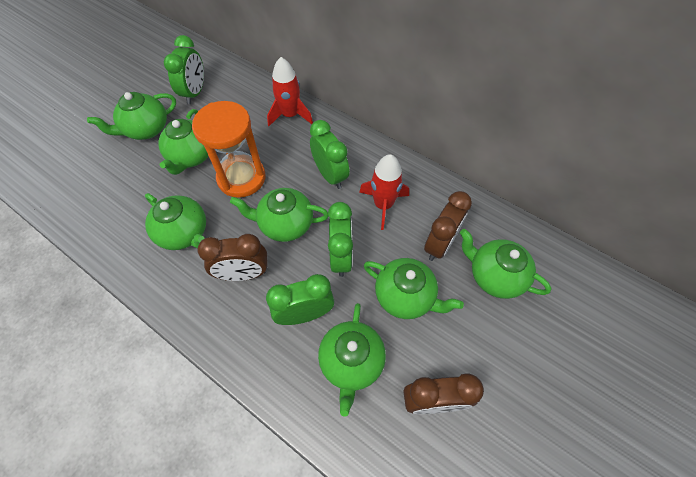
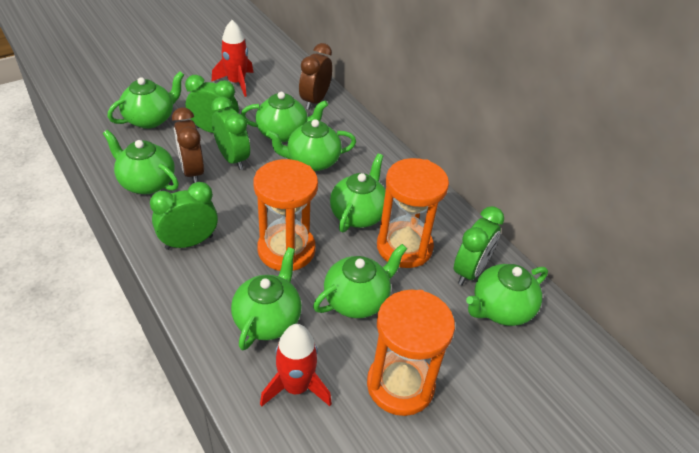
brown clock: [197,234,267,281] [404,374,484,414] [424,191,472,261] = 3 -> [172,107,204,183] [299,43,332,110] = 2
green teapot: [87,92,176,140] [145,193,206,250] [158,109,209,175] [230,188,328,242] [318,303,386,417] [364,258,464,319] [460,229,552,299] = 7 -> [103,130,179,194] [107,71,184,129] [231,247,302,350] [241,92,328,142] [266,119,356,171] [313,244,407,318] [330,154,386,233] [466,264,548,326] = 8
orange hourglass: [192,101,265,198] = 1 -> [253,159,318,271] [367,290,455,416] [377,158,449,268] = 3

